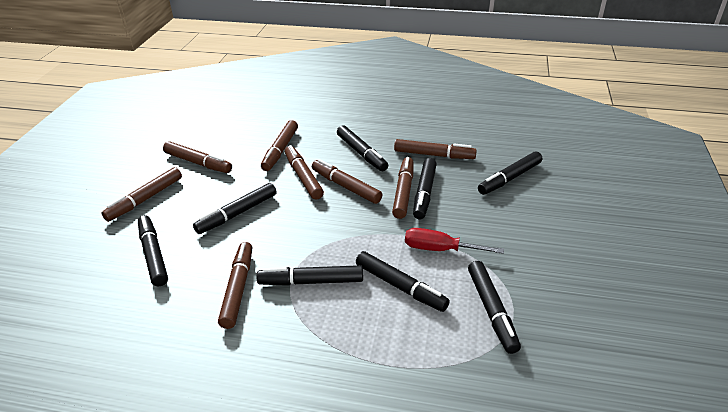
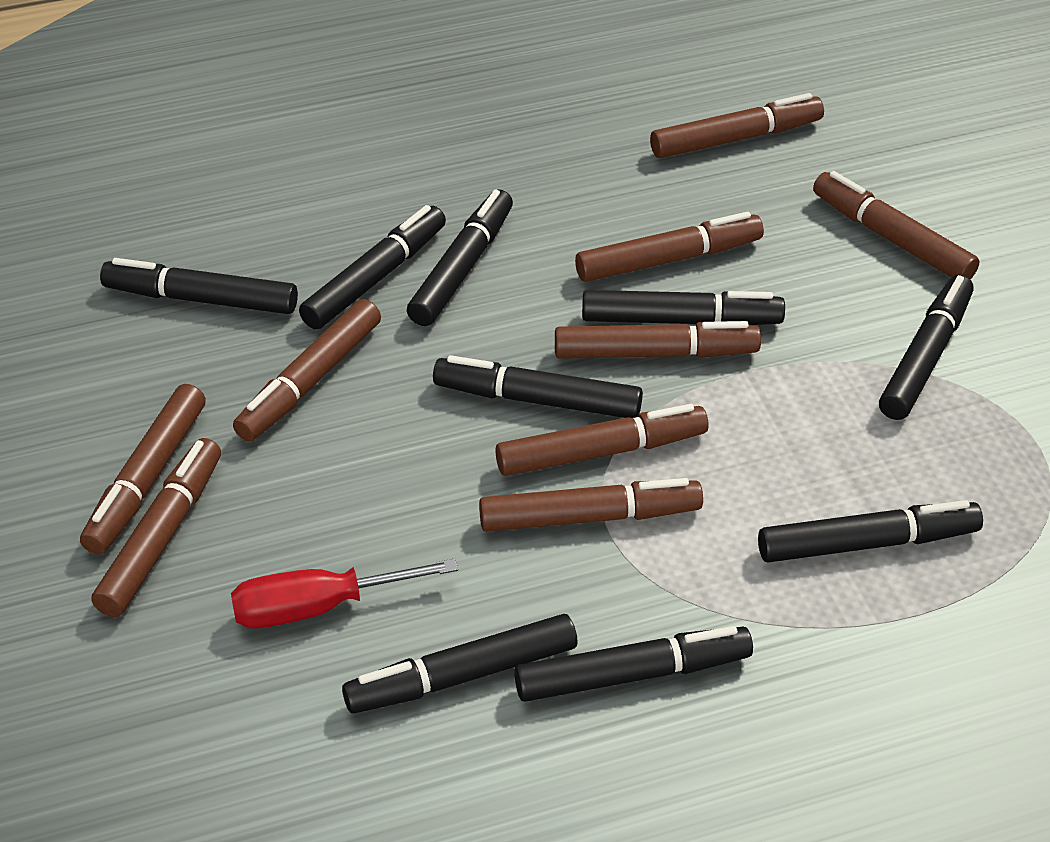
black marker: [138,215,168,287] [193,183,277,234] [257,265,363,286] [337,125,388,171] [356,251,450,312] [413,158,437,219] [468,261,521,354] [478,151,542,195] = 8 -> [100,258,298,314] [299,205,446,329] [342,614,577,714] [407,190,513,326] [433,355,643,418] [514,626,753,702] [582,290,785,325] [758,500,983,563] [879,275,974,420] = 9
brown marker: [102,167,182,222] [163,141,232,173] [218,242,252,329] [261,120,298,171] [285,145,324,200] [312,159,382,204] [392,157,414,219] [394,139,477,159] = 8 -> [80,384,206,555] [91,438,221,617] [233,299,381,442] [479,478,703,532] [495,404,708,476] [555,321,761,359] [575,212,764,282] [650,93,824,158] [813,171,979,279] = 9

